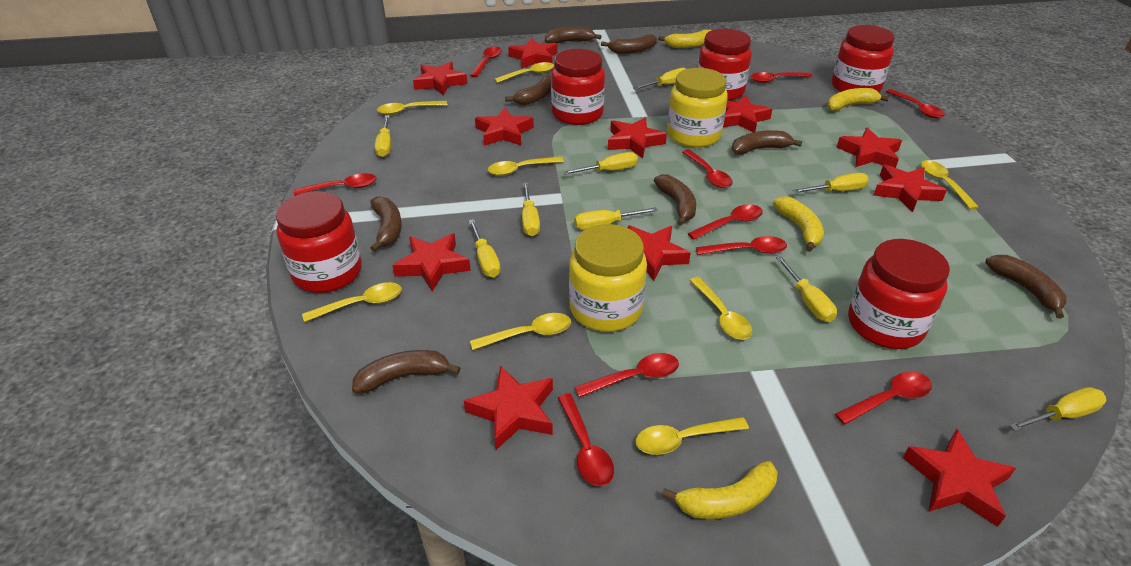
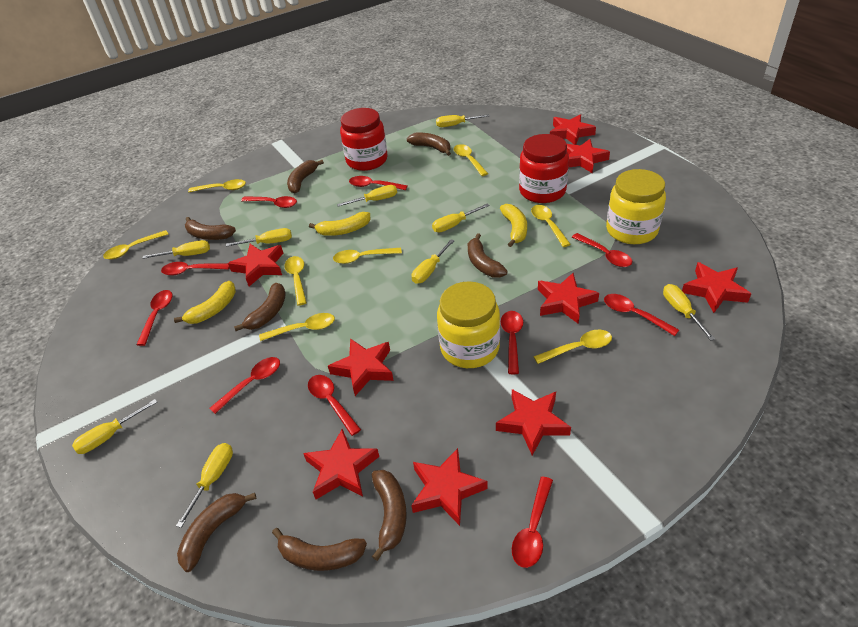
red jar: [276,191,362,293] [551,49,605,125] [698,29,752,101] [832,25,895,92] [848,239,950,349] = 5 -> [340,108,388,171] [519,134,569,203] = 2
red star: [392,233,471,291] [413,62,467,95] [464,366,553,450] [475,108,534,146] [508,38,558,68] [608,117,667,158] [628,225,691,281] [723,95,772,132] [837,128,902,168] [873,165,947,212] [903,429,1016,527] = 11 -> [228,244,284,286] [303,429,379,499] [328,338,394,396] [411,448,488,526] [496,389,571,456] [538,273,599,324] [550,114,596,145] [567,139,610,173] [682,262,751,313] = 9
yellow banana: [658,30,711,48] [662,461,778,519] [773,196,824,252] [827,88,889,111] = 4 -> [174,281,236,324] [309,212,370,236] [500,204,527,247] = 3

